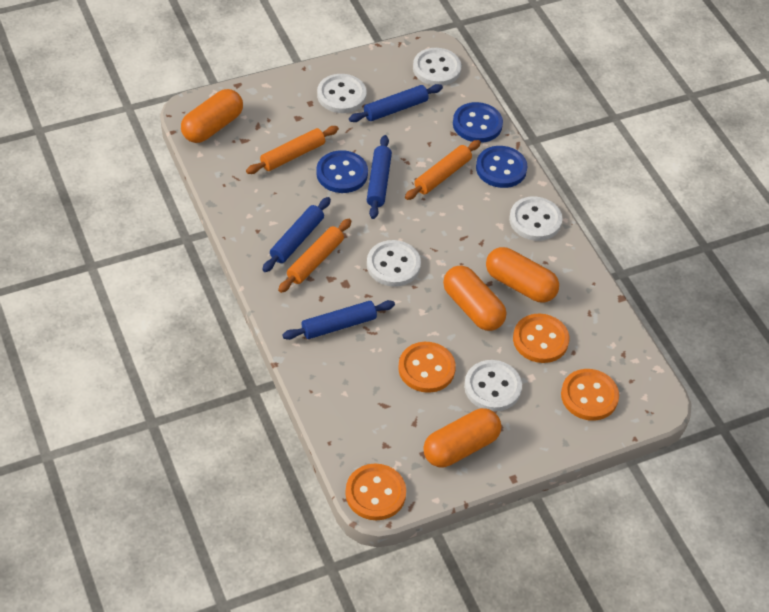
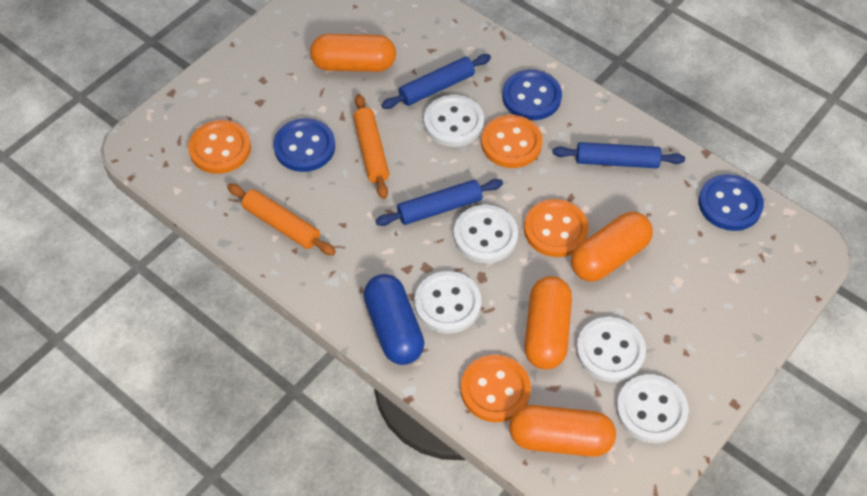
blue capsule: none = 0 -> [363,274,424,365] = 1
blue rolling pin: [262,197,331,272] [282,300,395,340] [349,84,443,122] [367,135,392,219] = 4 -> [375,179,503,226] [381,54,491,109] [552,142,685,168] = 3
orange rolling pin: [246,126,339,174] [278,219,351,293] [405,140,481,200] = 3 -> [227,184,336,255] [353,94,389,199] = 2

